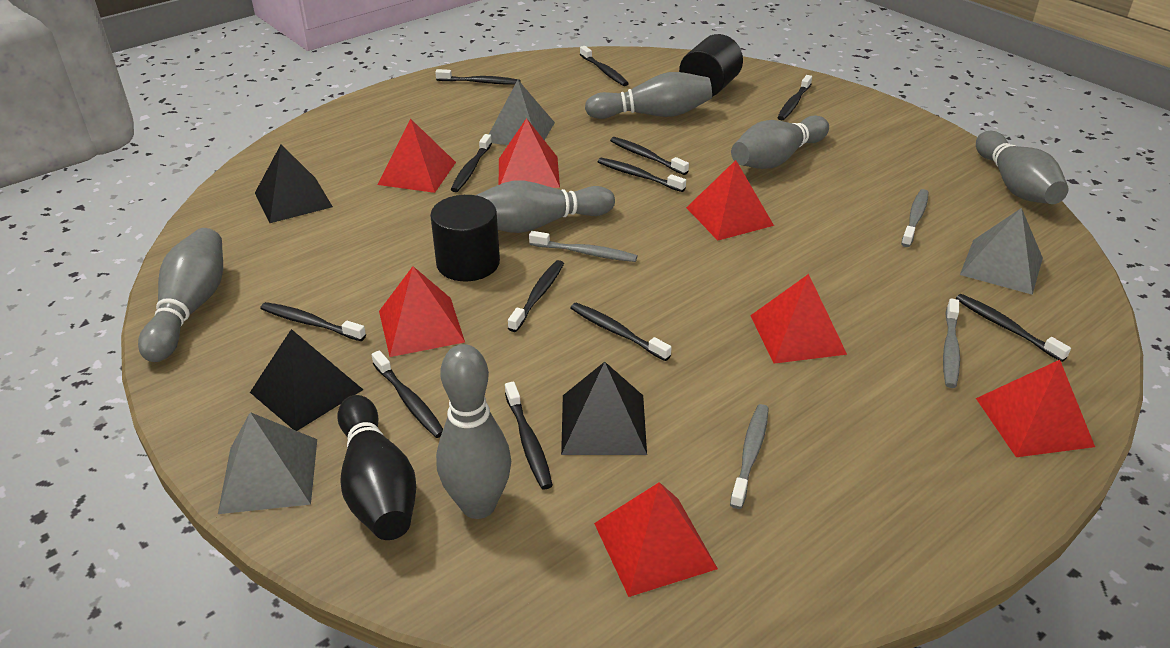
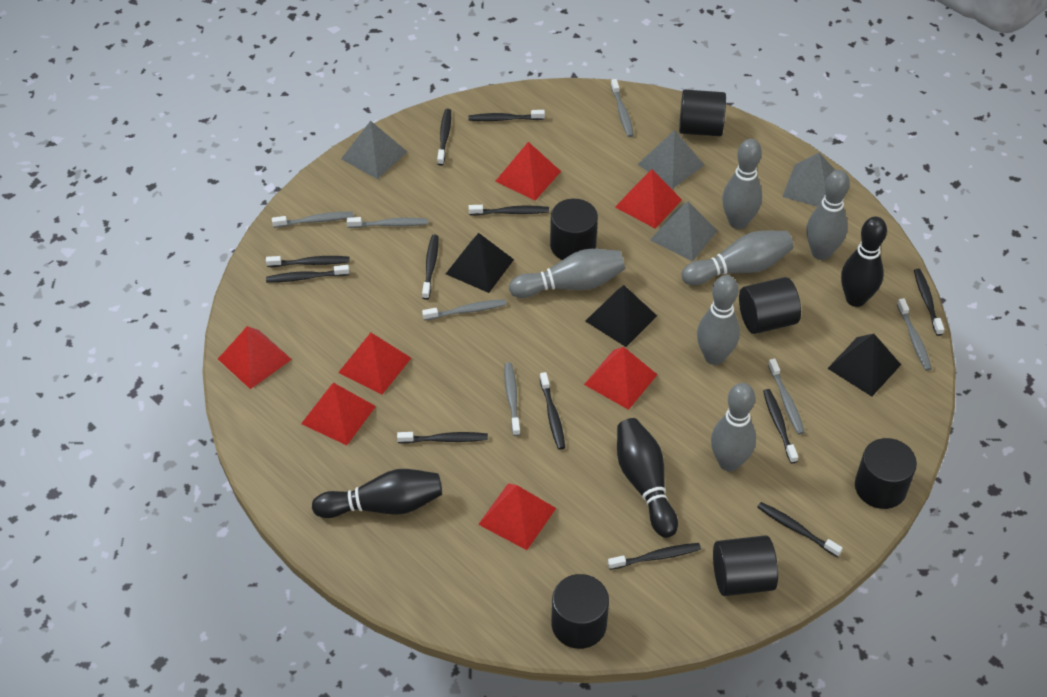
black bowling pin: [337,395,416,540] = 1 -> [312,469,442,518] [617,418,678,538] [841,217,887,307] = 3
black cylinder: [430,195,500,281] [679,34,743,97] = 2 -> [550,199,598,260] [551,574,609,649] [679,90,726,136] [713,535,778,596] [739,277,801,334] [855,438,917,509] = 6
grey pyramid: [218,412,317,514] [489,80,555,145] [960,208,1043,295] = 3 -> [341,121,407,179] [637,130,704,189] [650,202,717,262] [782,152,835,207] = 4
grey toothbrush: [529,231,637,262] [730,404,769,509] [901,189,929,247] [943,298,960,388] = 4 -> [272,212,353,228] [347,217,428,228] [422,299,506,320] [504,362,520,436] [611,79,634,137] [768,359,805,434] [897,298,932,371] = 7

